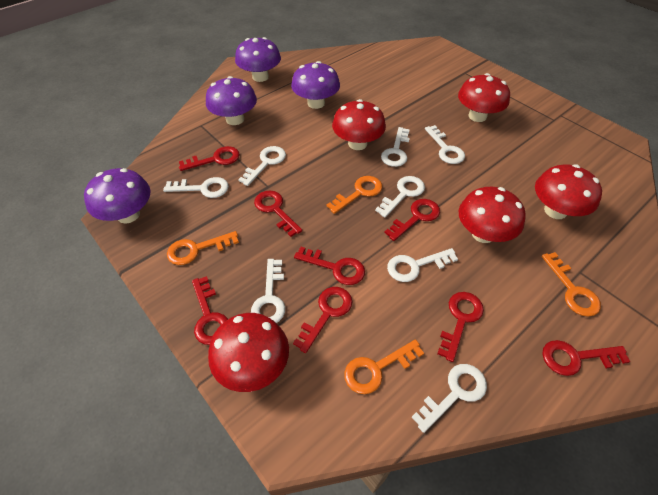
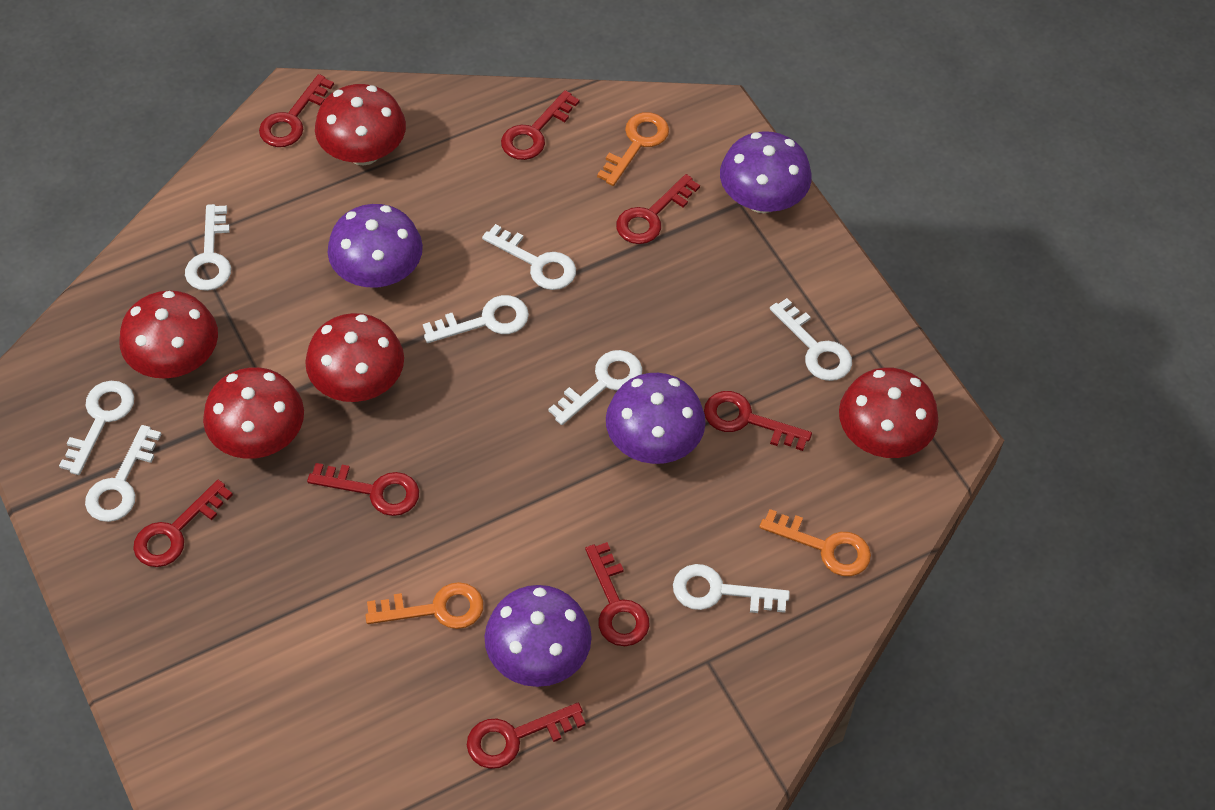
orange key: [167,231,239,265] [327,176,382,214] [344,339,424,394] [542,252,601,317] = 4 -> [365,582,483,629] [597,112,669,186] [759,509,871,576] = 3

